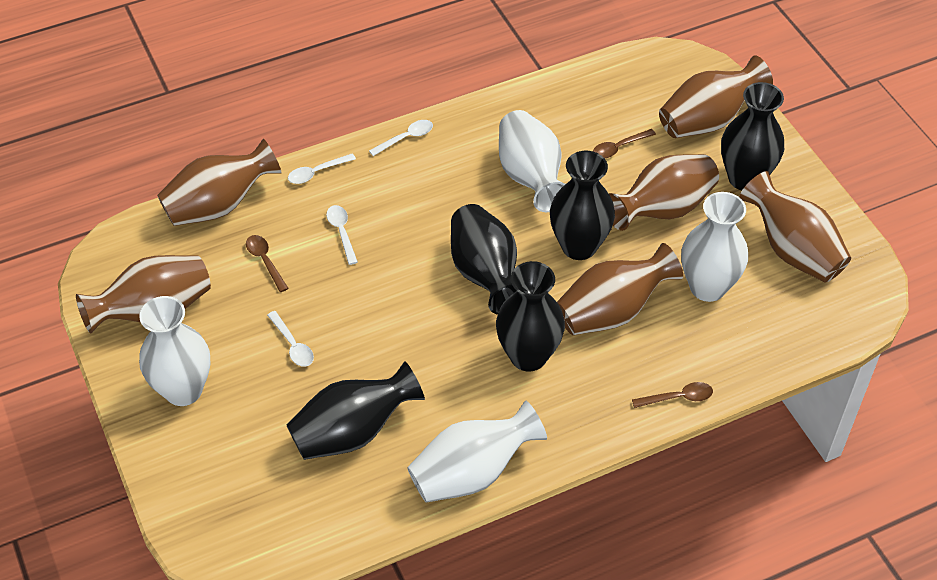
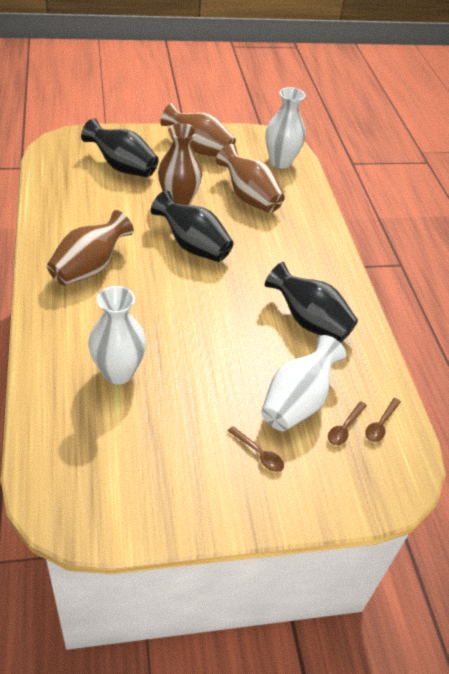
black vase: [286,361,425,460] [451,204,517,315] [496,261,565,371] [550,151,615,260] [721,82,784,190] = 5 -> [81,118,159,177] [151,190,233,262] [265,262,358,342] = 3
brown vase: [76,255,211,334] [157,139,281,226] [557,243,683,335] [609,154,719,231] [659,55,773,138] [739,171,851,283] = 6 -> [47,210,134,286] [158,123,202,205] [160,103,236,157] [216,144,285,213] = 4
white spoon: [267,311,314,367] [288,153,356,184] [326,205,358,265] [369,120,433,156] = 4 -> none = 0
white vase: [139,296,210,406] [407,400,547,503] [499,110,565,212] [681,192,748,302] = 4 -> [88,286,146,384] [261,335,346,431] [265,87,305,169] = 3

